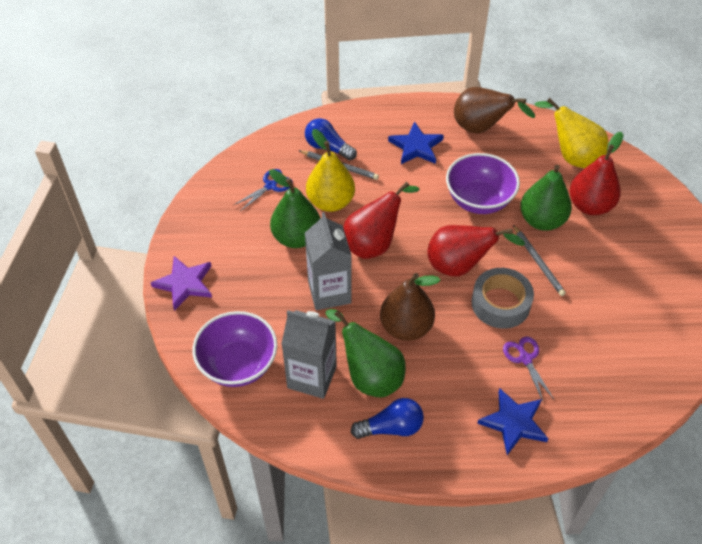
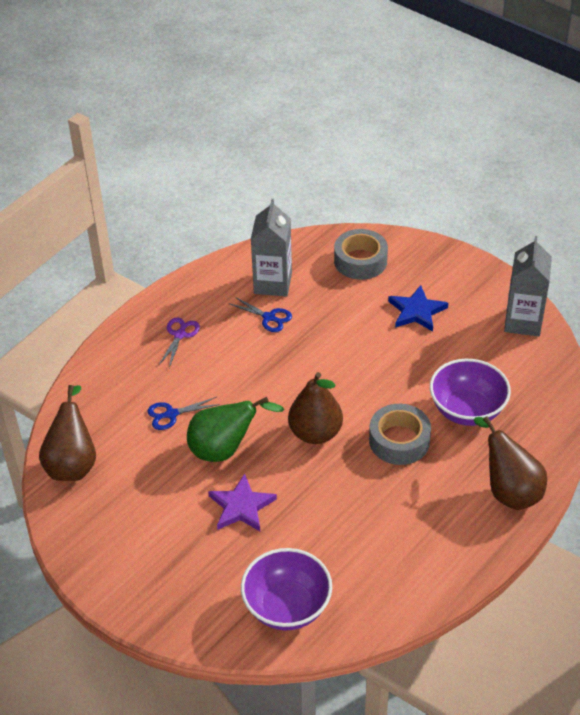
blue light bulb: [305,118,357,160] [351,398,424,439] = 2 -> none = 0
blue scissors: [234,169,293,211] = 1 -> [147,397,220,430] [228,296,292,332] = 2
blue star: [388,122,444,164] [477,388,549,455] = 2 -> [388,285,448,332] = 1
brown pear: [380,273,441,341] [454,87,535,133] = 2 -> [39,385,96,481] [288,372,343,444] [474,416,547,510] = 3
green pear: [269,169,321,248] [325,309,406,397] [520,165,572,231] = 3 -> [187,397,284,462] = 1
grey pencil: [298,150,379,180] [513,225,566,296] = 2 -> none = 0
grey tape: [471,268,534,329] = 1 -> [334,229,388,280] [369,404,431,465] = 2
red pear: [343,182,420,259] [427,225,525,276] [570,132,623,215] = 3 -> none = 0
yellow pear: [306,129,355,212] [535,98,608,168] = 2 -> none = 0

